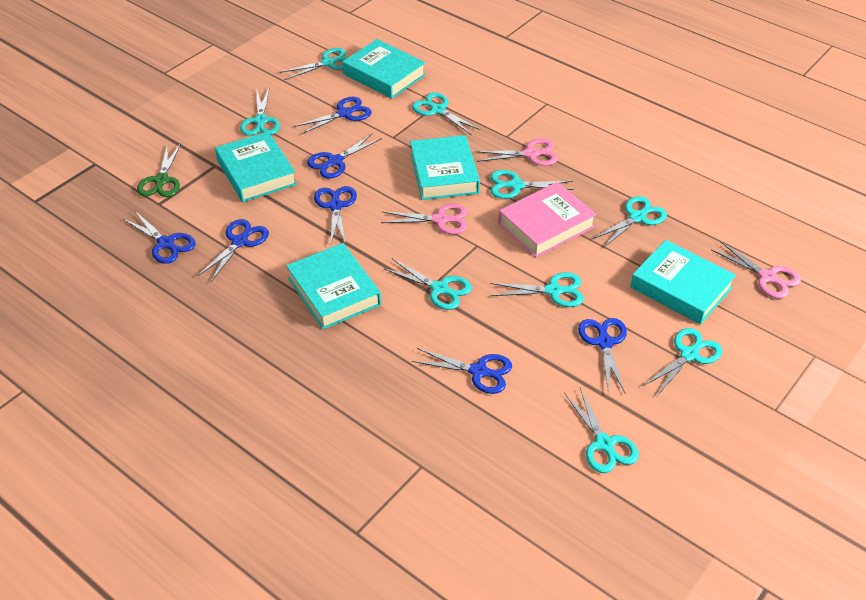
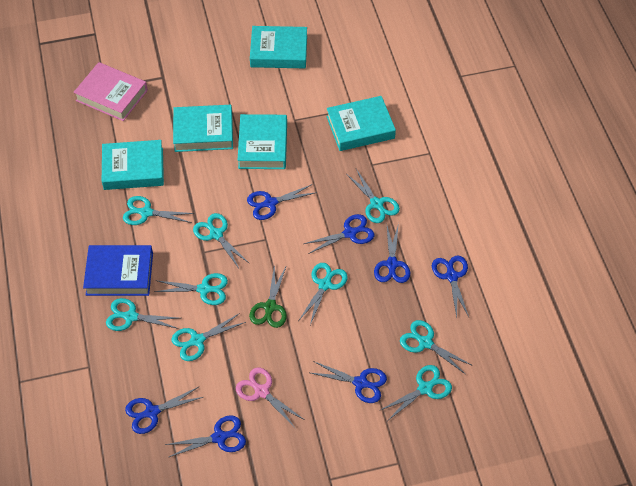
blue book: none = 0 -> [83,245,153,296] = 1
pink scissors: [381,204,467,234] [475,139,558,166] [711,241,801,299] = 3 -> [236,368,305,429] = 1

